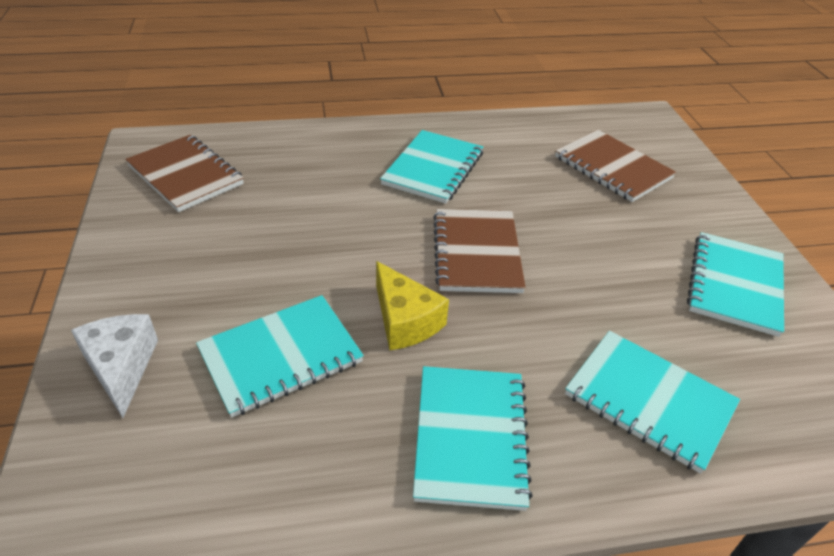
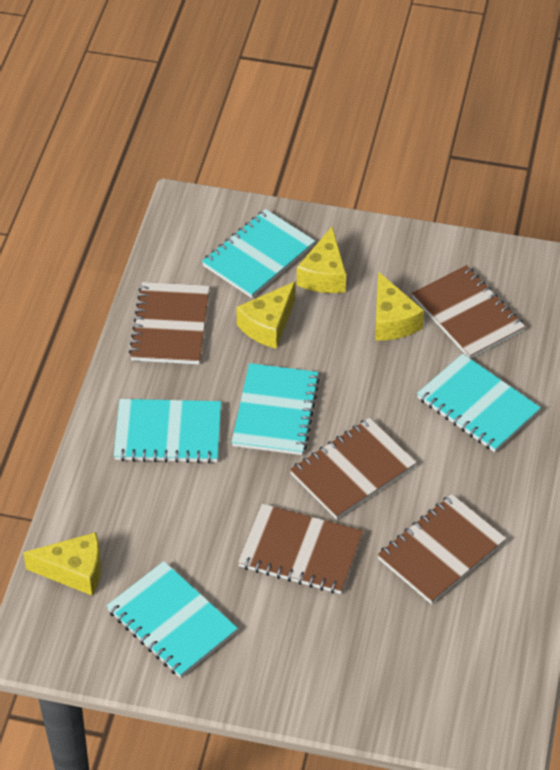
brown notebook: [125,135,244,212] [433,209,526,293] [555,130,676,202] = 3 -> [129,282,210,364] [238,504,364,594] [290,418,417,520] [377,494,506,604] [412,265,525,359] = 5
white cheese: [71,314,158,418] = 1 -> none = 0
yellow cheese: [376,261,449,350] = 1 -> [23,532,101,596] [236,282,295,349] [297,227,346,293] [375,272,424,341] = 4

